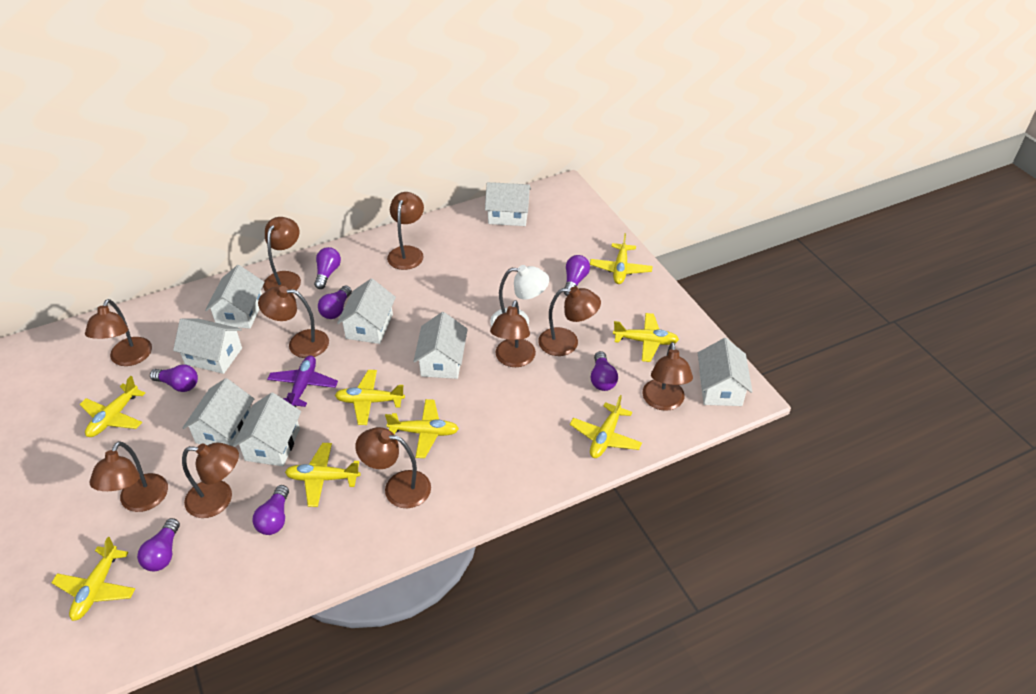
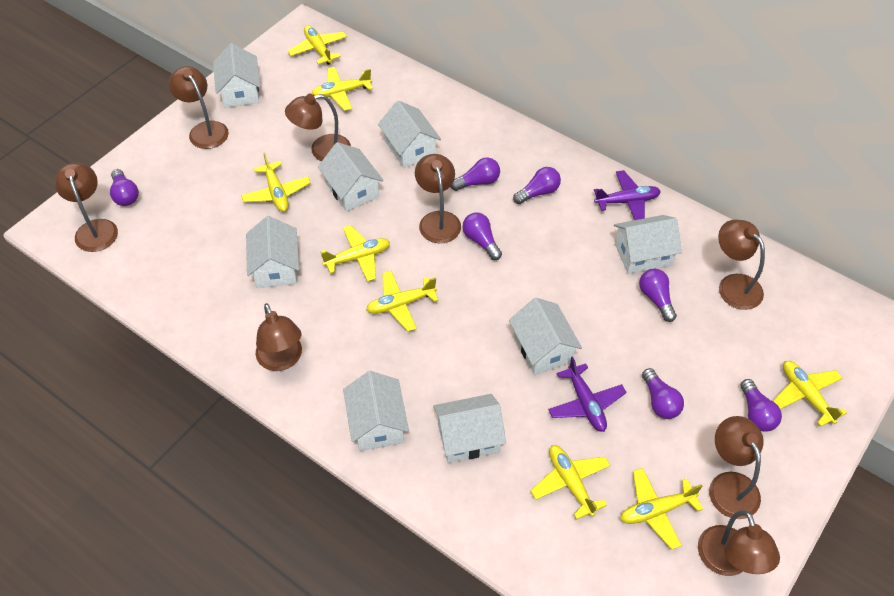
brown lamp: [85,299,152,366] [89,441,168,512] [182,442,239,518] [258,286,329,358] [263,217,301,292] [355,427,431,508] [387,192,424,270] [490,300,536,367] [538,286,601,356] [642,342,693,411] = 10 -> [54,163,118,252] [168,66,229,149] [255,303,302,371] [285,94,351,161] [415,154,461,243] [698,510,780,576] [709,416,764,519] [718,220,765,310] = 8
purple plane: [267,356,338,407] = 1 -> [548,356,627,432] [594,170,661,220] = 2
white lamp: [490,265,549,326] = 1 -> none = 0

